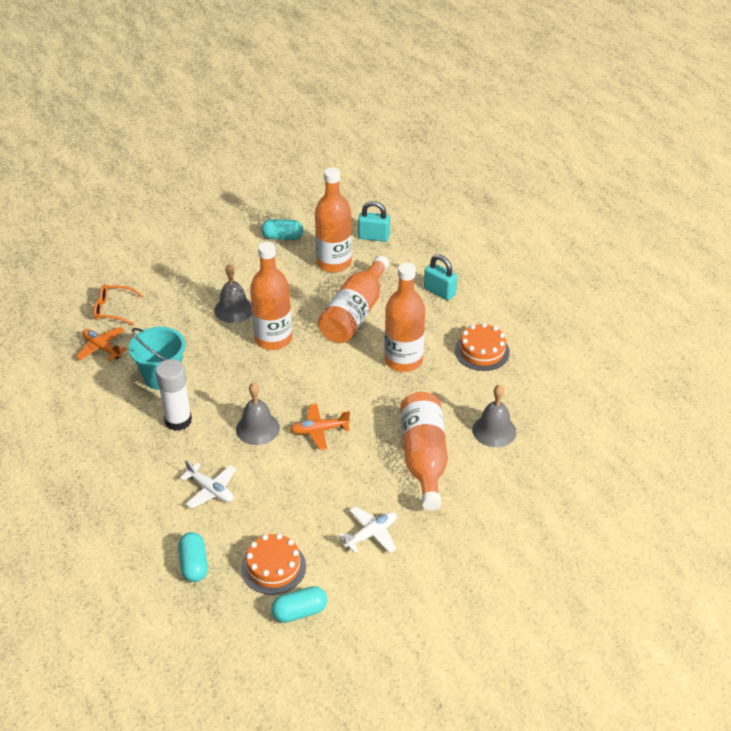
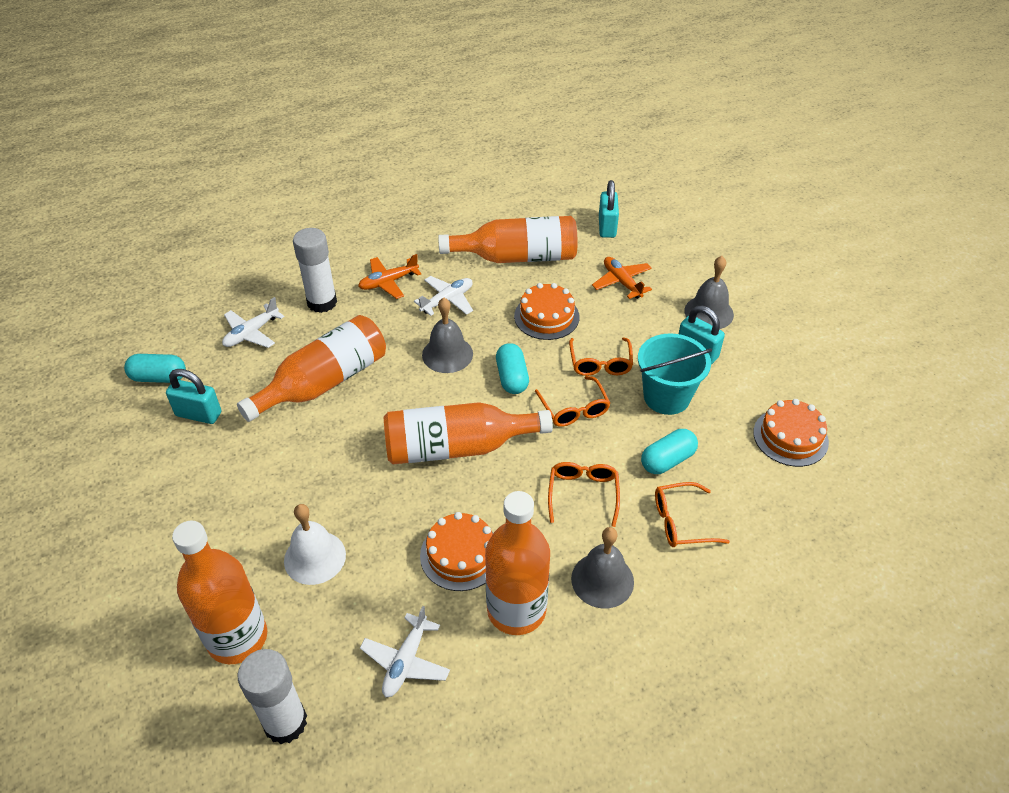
orange cake: [241,533,306,595] [455,323,510,371] = 2 -> [420,512,493,591] [514,283,580,340] [753,399,829,467] = 3
orange glasses: [93,285,144,325] = 1 -> [535,376,610,427] [548,462,620,527] [569,337,633,376] [655,482,730,547] = 4
turquoise padlock: [358,201,390,242] [424,254,457,300] = 2 -> [166,369,221,424] [599,180,619,238] [679,306,725,365] = 3
white bell: none = 0 -> [284,504,346,585] = 1
white glue stick: [156,359,192,431] = 1 -> [238,649,307,744] [293,228,337,313] = 2
white plane: [180,460,236,508] [339,506,397,553] = 2 -> [222,297,285,348] [360,606,450,697] [414,276,473,316] = 3

